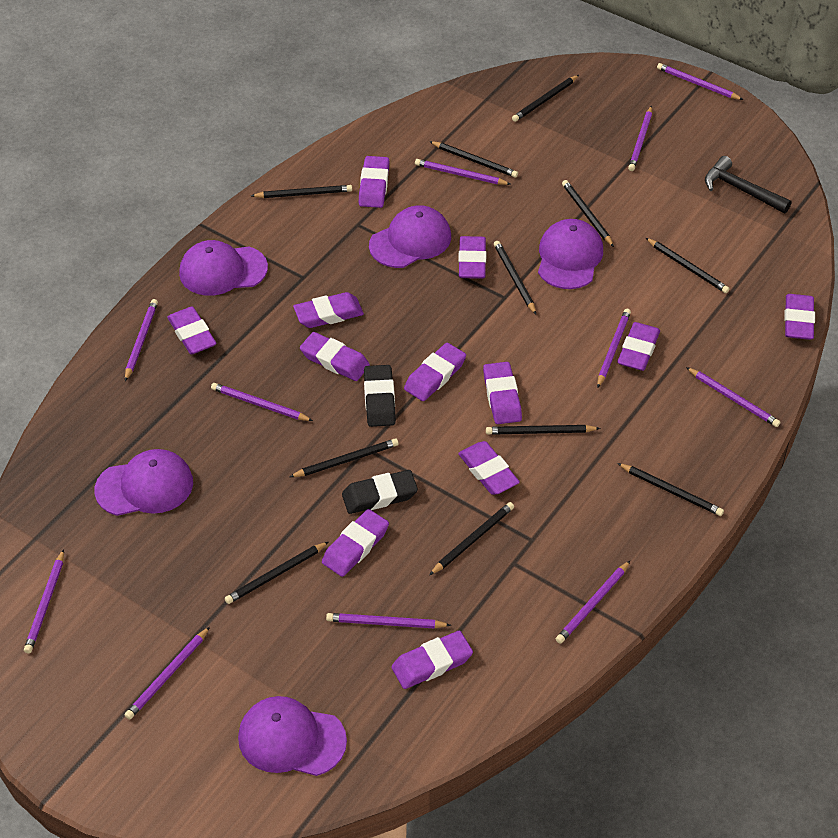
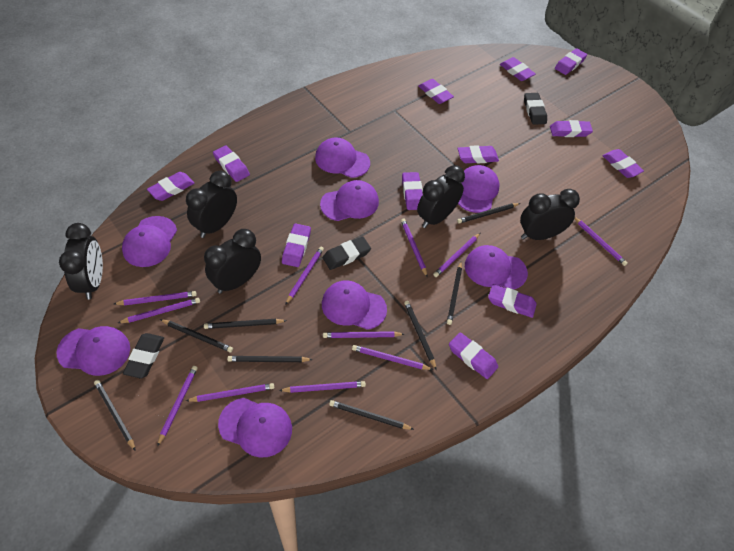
black clock: none = 0 -> [59,223,103,300] [186,171,237,238] [204,229,261,294] [417,165,465,228] [520,189,580,240] = 5
black eraser: [342,470,418,514] [364,365,396,427] = 2 -> [123,333,164,379] [323,237,371,270] [524,93,547,125] = 3
black hammer: [705,156,792,213] = 1 -> none = 0
black pencil: [225,542,329,604] [251,185,352,198] [290,438,399,477] [429,141,518,178] [430,502,514,575] [486,425,601,435] [494,241,536,314] [512,75,579,122] [562,180,614,247] [617,463,724,516] [646,238,730,293] = 11 -> [94,380,136,451] [160,319,233,352] [204,319,287,329] [227,356,313,362] [329,400,414,430] [404,301,436,369] [447,262,462,325] [457,203,520,224] = 8
purple cap: [94,449,193,516] [179,240,268,296] [238,696,347,776] [369,205,451,268] [538,219,603,289] = 5 -> [56,326,130,376] [122,216,177,267] [218,398,292,457] [315,137,370,178] [320,180,379,221] [322,280,387,330] [458,165,500,213] [465,245,528,289] = 8

